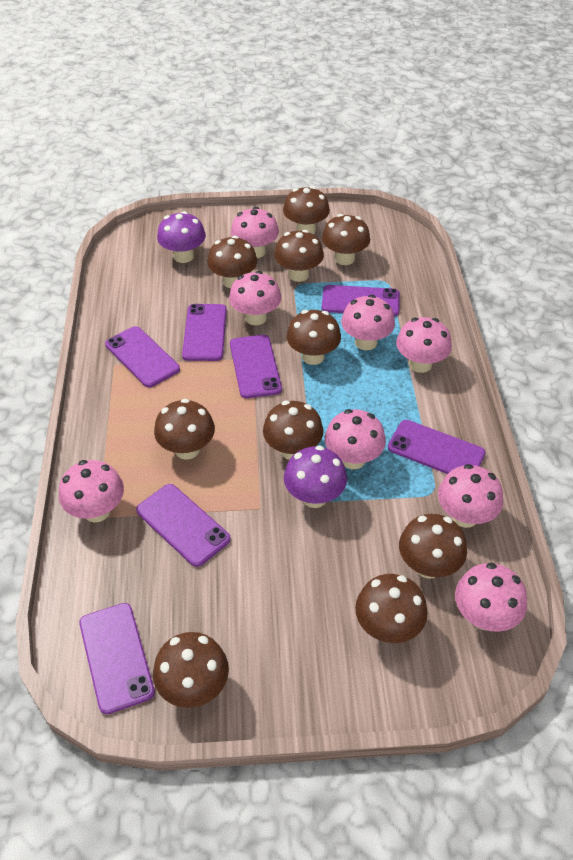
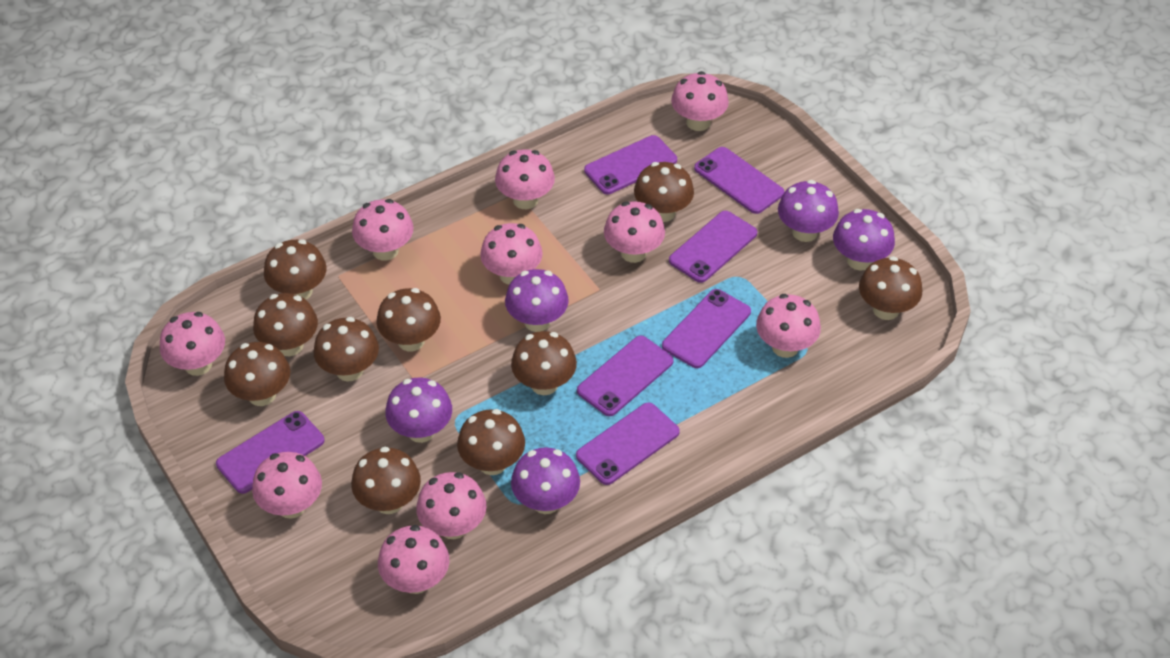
pink mushroom: [59,460,124,522] [229,271,281,325] [231,207,279,258] [325,409,386,469] [341,295,395,350] [396,317,452,373] [438,464,503,528] [455,563,527,632] = 8 -> [160,312,225,376] [252,452,322,519] [352,199,414,261] [378,525,449,594] [416,472,486,539] [480,223,543,285] [495,149,555,209] [604,201,665,263] [671,71,729,131] [756,294,821,358] = 10
purple mushroom: [157,211,206,263] [284,445,347,508] = 2 -> [385,378,452,443] [505,269,569,332] [511,448,580,514] [778,180,839,242] [833,209,895,271] = 5

